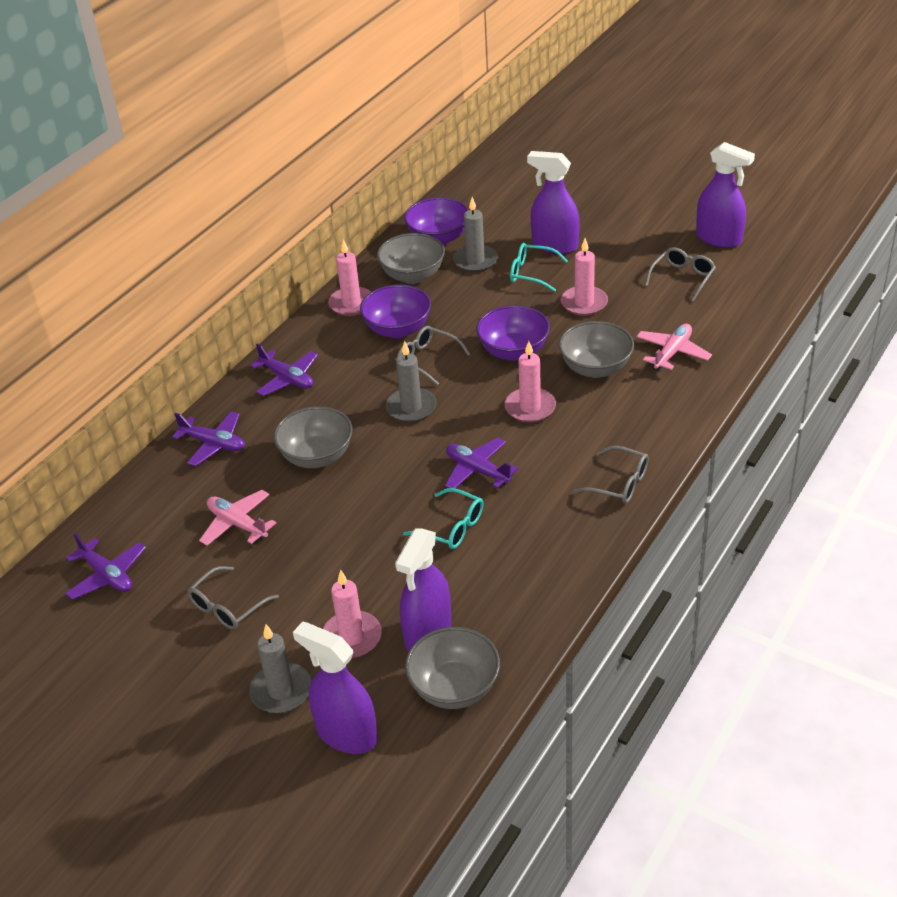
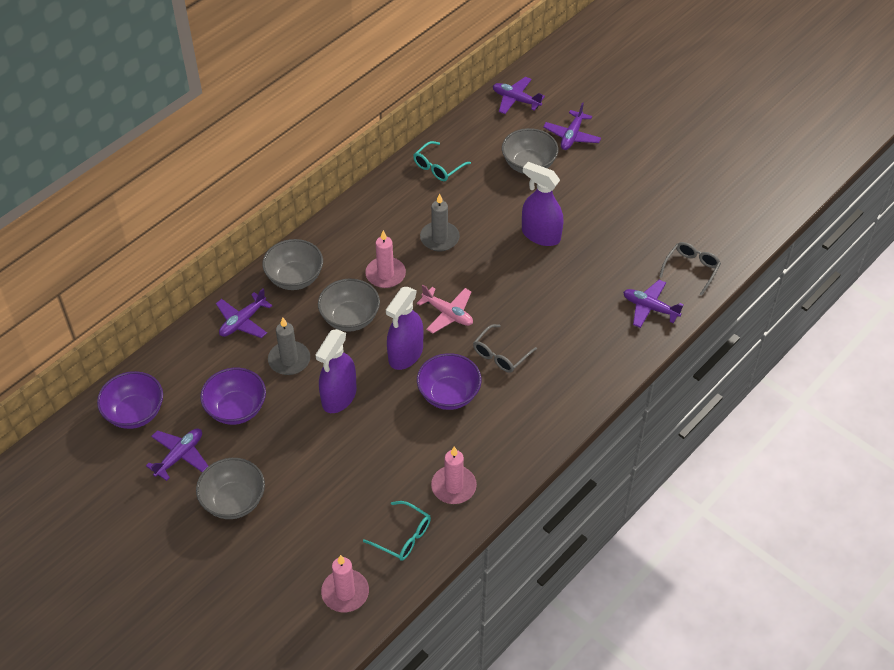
grey candle: [249,624,312,713] [386,341,437,422] [453,197,498,272] = 3 -> [268,317,310,375] [420,193,460,251] = 2
grey glasses: [187,566,279,630] [397,326,470,385] [573,446,649,504] [645,247,716,301] = 4 -> [473,324,537,373] [659,242,721,296] = 2
pink candle: [323,570,382,658] [328,239,371,316] [505,341,556,423] [561,238,608,316] = 4 -> [321,555,369,612] [365,230,406,288] [431,446,477,504] = 3
pink plane: [199,490,276,546] [636,324,712,371] = 2 -> [417,285,473,333] = 1
purple plane: [65,533,146,600] [172,411,245,466] [250,343,318,396] [445,438,518,489] = 4 -> [146,428,208,481] [216,288,272,338] [493,77,545,114] [543,102,601,150] [623,280,684,328] = 5
purple spray bottle: [293,622,378,754] [395,528,451,651] [527,151,580,254] [696,142,755,248] = 4 -> [316,329,357,413] [386,287,423,370] [522,162,563,246] = 3

